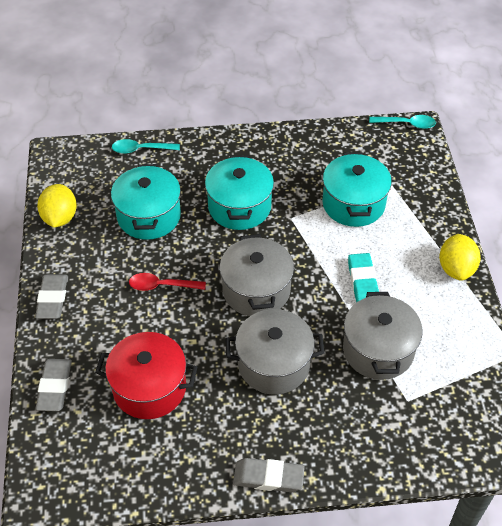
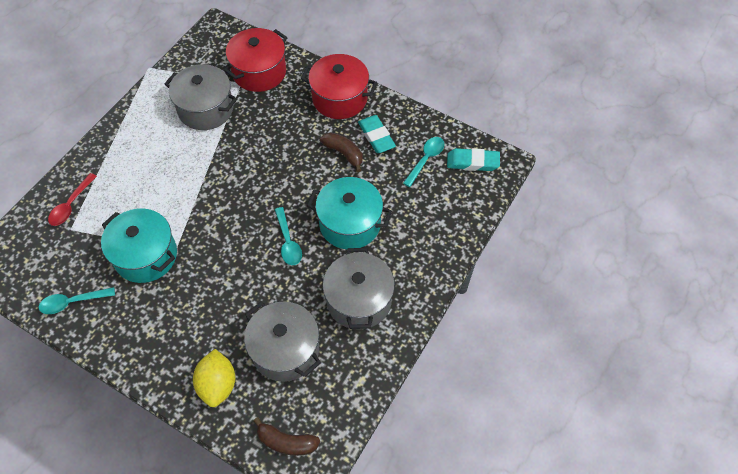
brown banana: none = 0 -> [254,417,320,456] [320,132,363,172] = 2
grey eraser: [35,274,68,319] [35,359,72,411] [233,458,305,492] = 3 -> none = 0
red pot: [95,332,198,419] = 1 -> [224,28,288,92] [301,54,377,119] = 2
turquoise eraser: [348,253,379,303] = 1 -> [358,115,396,153] [447,148,500,171] = 2
turquoise pot: [111,164,181,240] [205,155,274,230] [322,152,392,227] = 3 -> [101,209,177,283] [307,177,392,250] = 2
turquoise spoon: [112,139,180,154] [369,115,436,129] = 2 -> [38,287,115,314] [275,207,302,265] [403,137,444,187] = 3
yellow lemon: [37,184,77,228] [439,234,481,281] = 2 -> [193,349,236,407] = 1

